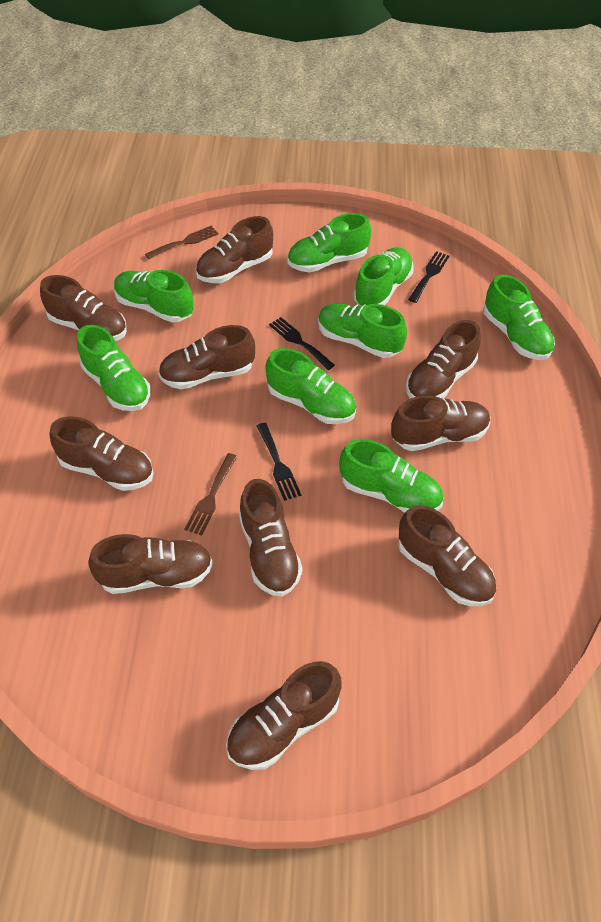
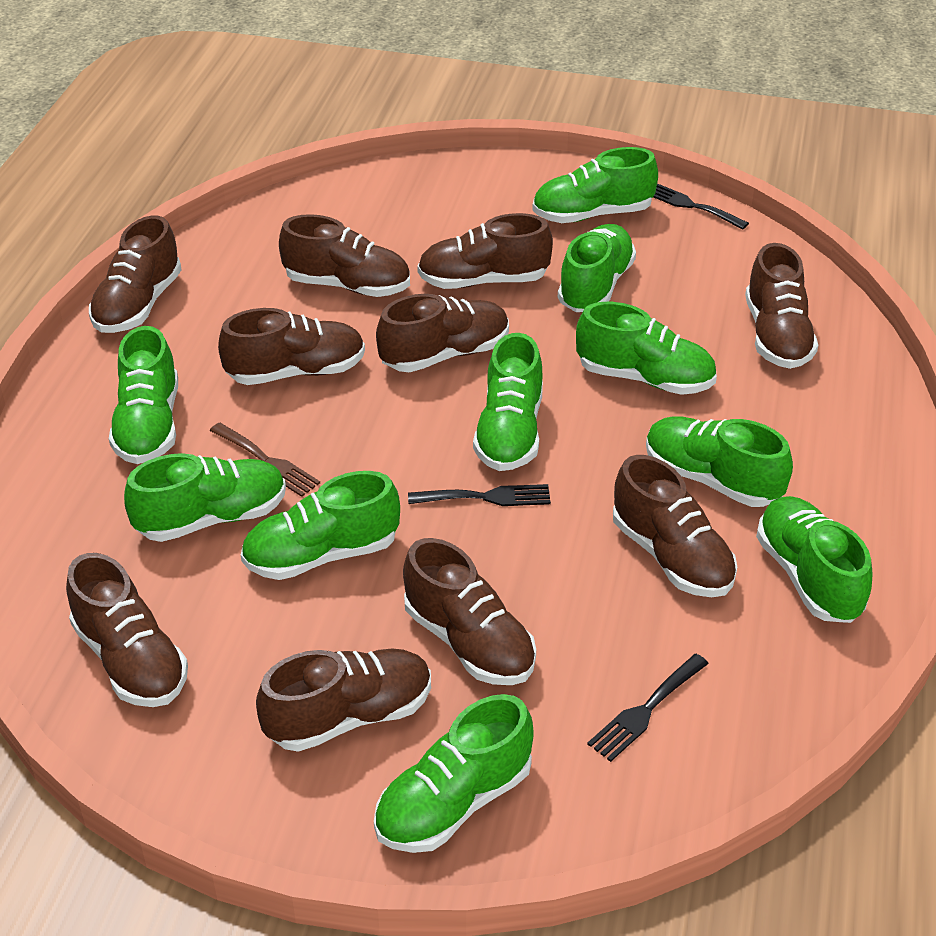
brown fork: [145,226,218,259] [184,453,237,536] = 2 -> [210,423,320,497] = 1
green shoe: [77,325,151,411] [114,270,194,323] [266,348,356,424] [288,213,371,272] [318,303,407,358] [339,439,443,513] [354,247,414,305] [484,274,555,360] = 8 -> [109,326,178,464] [124,453,286,542] [241,471,400,580] [374,694,534,853] [473,333,543,471] [532,147,658,223] [558,224,636,312] [576,302,717,395] [646,416,793,507] [756,496,873,623] = 10

